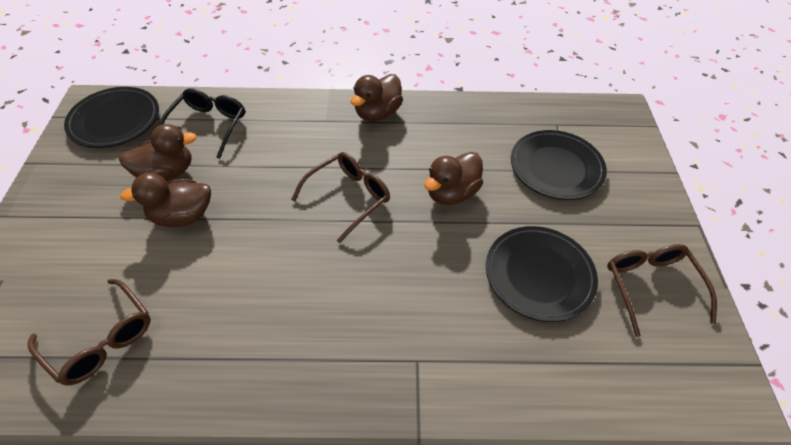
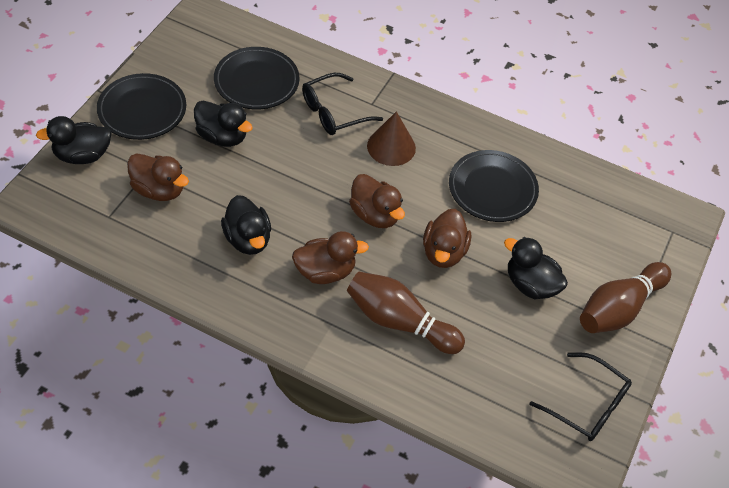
black duck: none = 0 -> [36,116,112,164] [194,101,253,147] [221,195,271,255] [504,237,568,299] = 4
black glasses: [159,88,245,159] = 1 -> [302,73,383,135] [530,352,632,441] = 2
brown bowling pin: none = 0 -> [347,271,465,354] [580,262,671,333] = 2
brown cone: none = 0 -> [367,111,416,166] = 1
brown glasses: [27,279,151,386] [291,152,390,243] [607,244,717,337] = 3 -> none = 0

